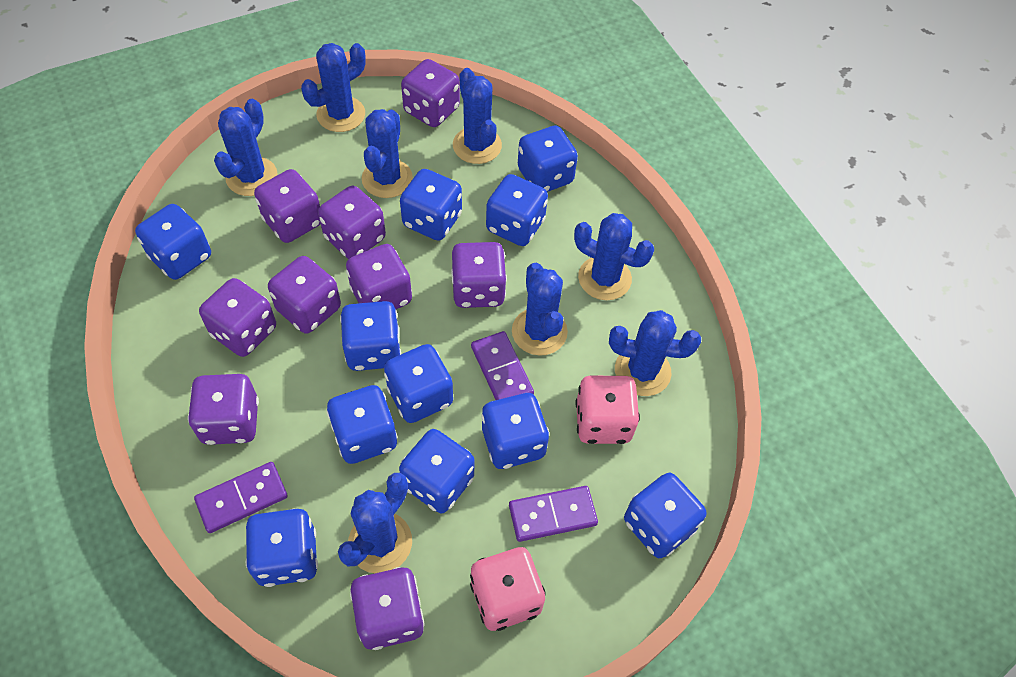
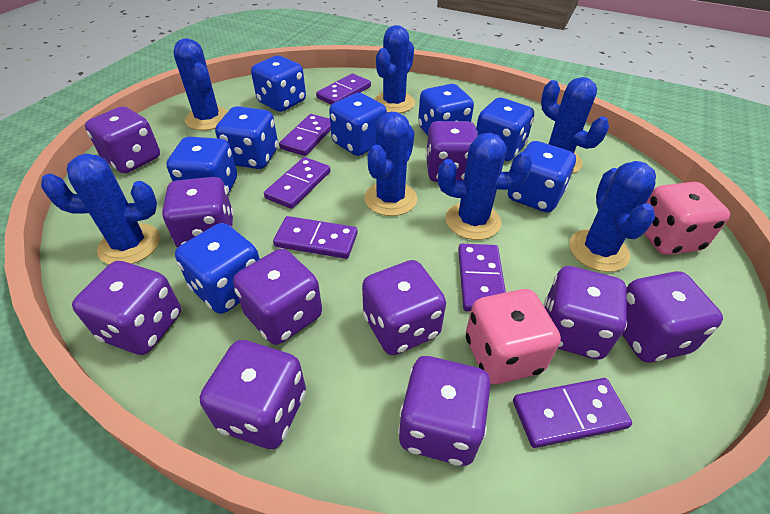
blue cactus: [214,99,277,196] [301,43,366,132] [338,473,412,573] [362,109,413,198] [453,68,502,164] [512,263,568,356] [574,213,654,300] [609,310,701,396] = 8 -> [41,154,160,264] [174,38,228,130] [364,112,417,216] [374,25,415,113] [438,133,532,240] [541,77,609,174] [569,161,656,272] = 7
blue dice: [135,204,211,280] [246,508,318,587] [327,385,397,464] [340,301,401,371] [384,344,453,423] [399,429,474,513] [400,169,462,241] [481,393,549,469] [486,174,548,246] [518,125,578,192] [624,473,707,558] = 11 -> [166,137,237,194] [175,223,260,314] [215,106,278,169] [251,56,306,112] [329,93,387,156] [418,84,474,136] [476,98,534,161] [508,141,576,212] = 8
purple dice: [188,374,259,445] [199,278,276,357] [254,169,321,243] [268,256,341,334] [318,186,386,259] [346,244,412,309] [350,567,425,650] [401,59,460,127] [451,242,507,308] = 9 -> [72,261,181,355] [85,107,160,173] [162,177,234,248] [200,340,306,449] [233,249,322,345] [362,260,446,355] [398,356,491,466] [426,121,478,182] [544,266,627,359] [622,271,723,363] = 10
purple domino: [194,462,288,533] [471,331,534,400] [509,486,598,542] = 3 -> [264,157,331,209] [273,216,358,259] [279,114,331,156] [316,74,371,105] [458,244,506,312] [513,378,632,448] = 6

